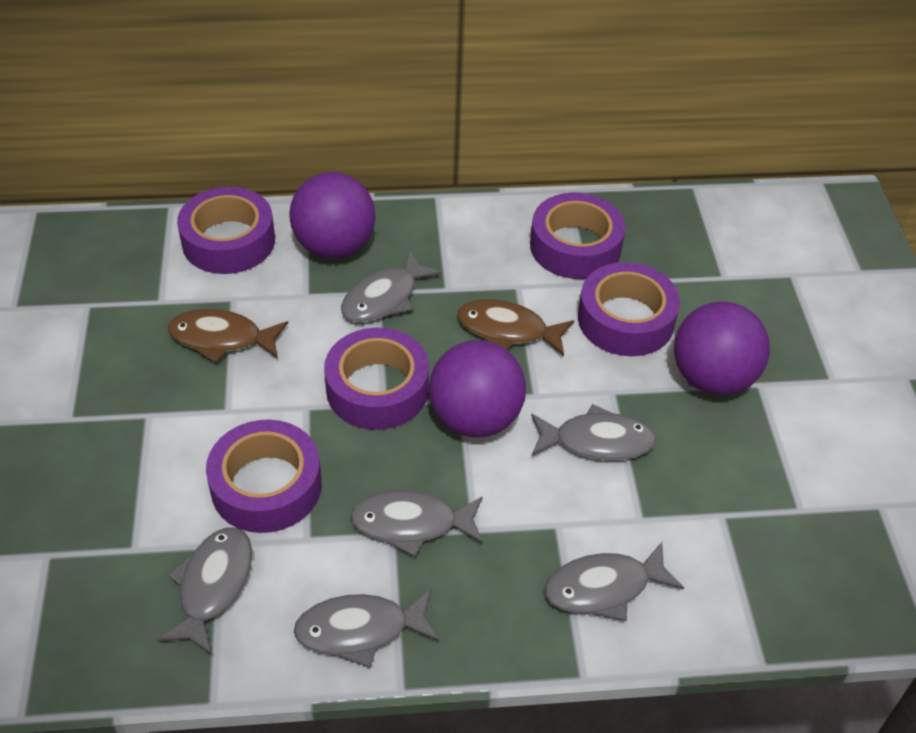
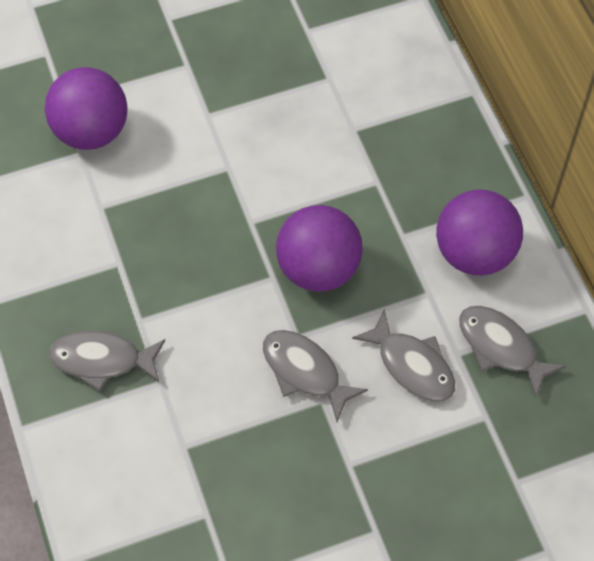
brown fish: [168,309,288,363] [457,299,574,356] = 2 -> none = 0
grey fish: [157,527,252,655] [294,589,439,667] [341,251,442,322] [350,490,483,557] [531,404,657,461] [544,542,684,621] = 6 -> [49,331,165,391] [263,330,368,422] [352,309,455,402] [459,306,565,398] = 4
purple tape: [177,187,275,274] [206,420,322,533] [324,328,429,430] [530,193,626,279] [578,262,680,356] = 5 -> none = 0

